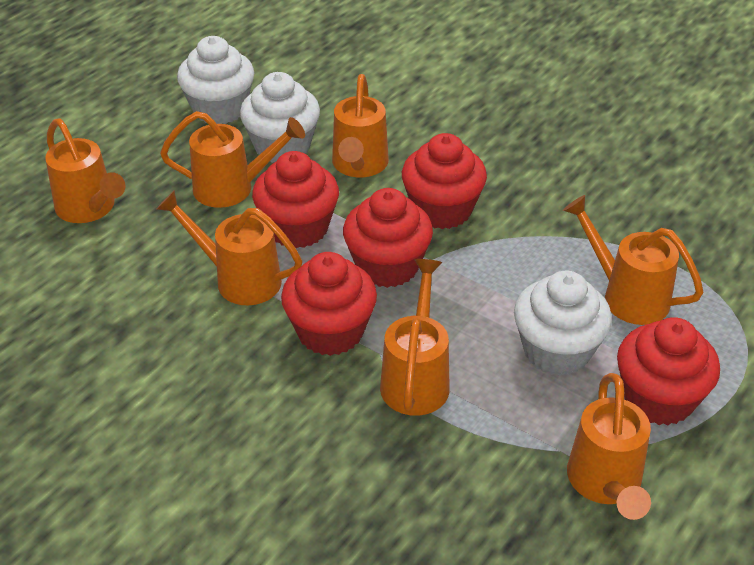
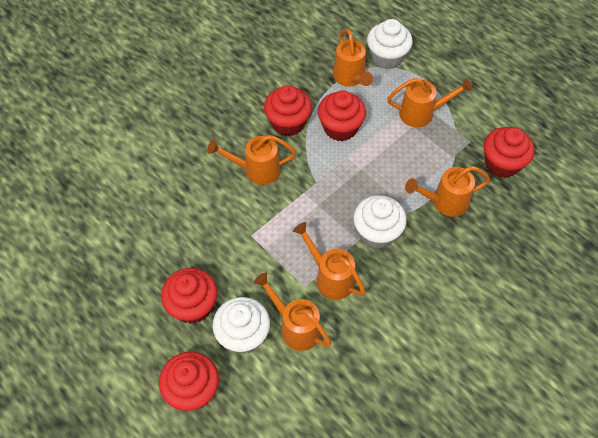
orange watering can: [45,118,126,223] [157,190,302,305] [160,111,305,208] [332,74,389,177] [380,259,450,416] [563,195,704,325] [567,373,651,520] = 7 -> [207,135,296,185] [254,272,332,351] [293,222,366,300] [333,29,373,87] [387,78,473,127] [405,166,490,217] = 6

